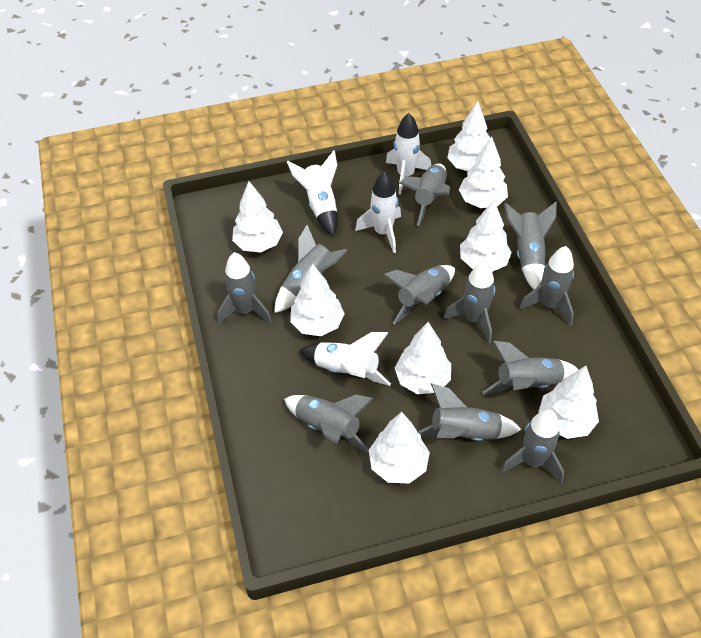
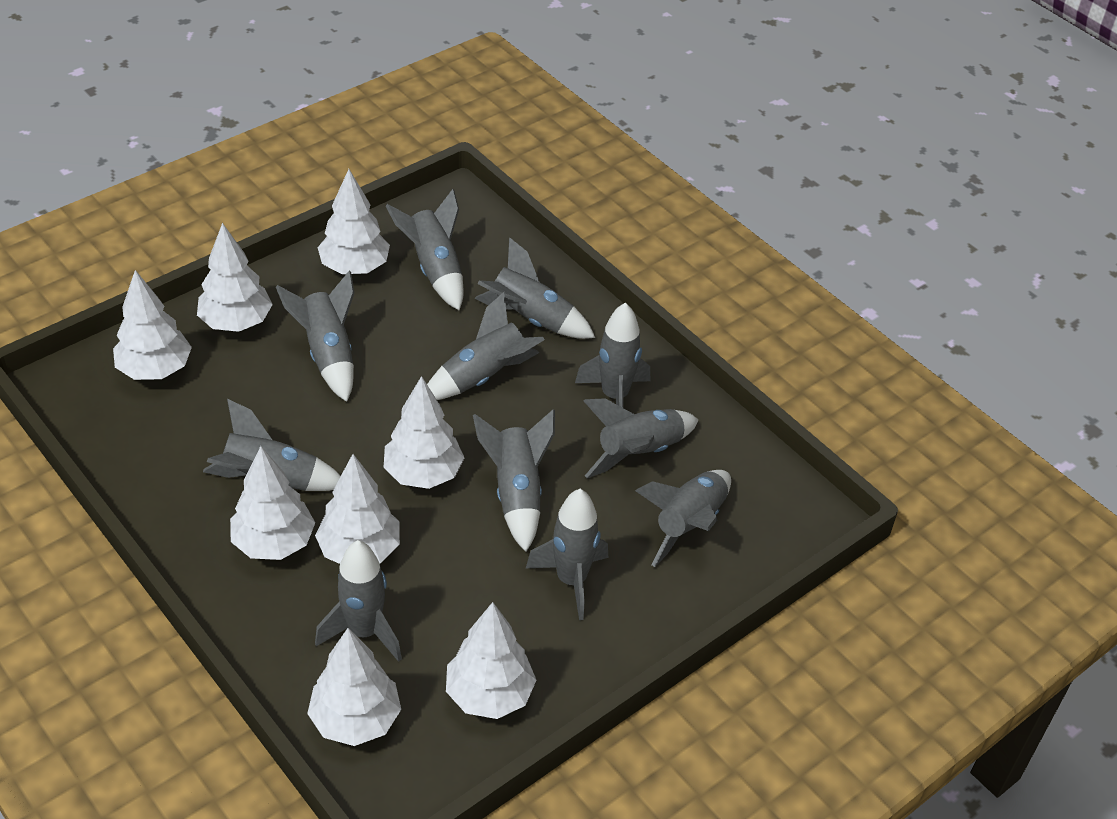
white rocket: [287,151,337,237] [299,332,391,386] [355,171,401,253] [386,113,431,195] = 4 -> none = 0

